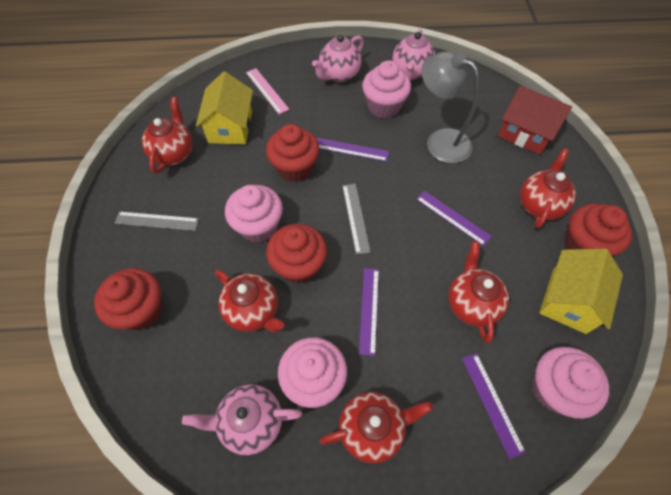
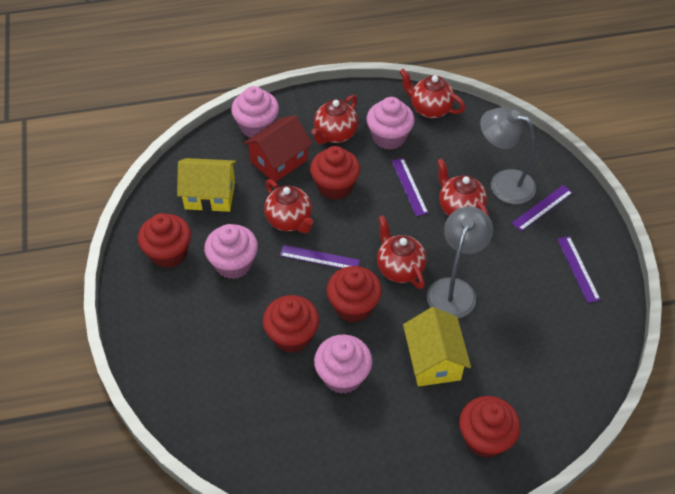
grey lamp: [421,51,479,163] = 1 -> [427,206,493,318] [480,107,536,204] = 2
grey ruler: [115,211,199,231] [342,184,371,255] = 2 -> none = 0
pink ruler: [246,68,289,114] = 1 -> none = 0
pink teapot: [182,385,302,455] [312,35,364,82] [393,29,435,80] = 3 -> none = 0
red cupcake: [94,268,163,330] [266,124,319,182] [266,224,327,284] [564,204,632,256] = 4 -> [138,213,191,268] [263,295,319,353] [310,146,360,200] [327,266,382,322] [459,396,521,458] = 5

